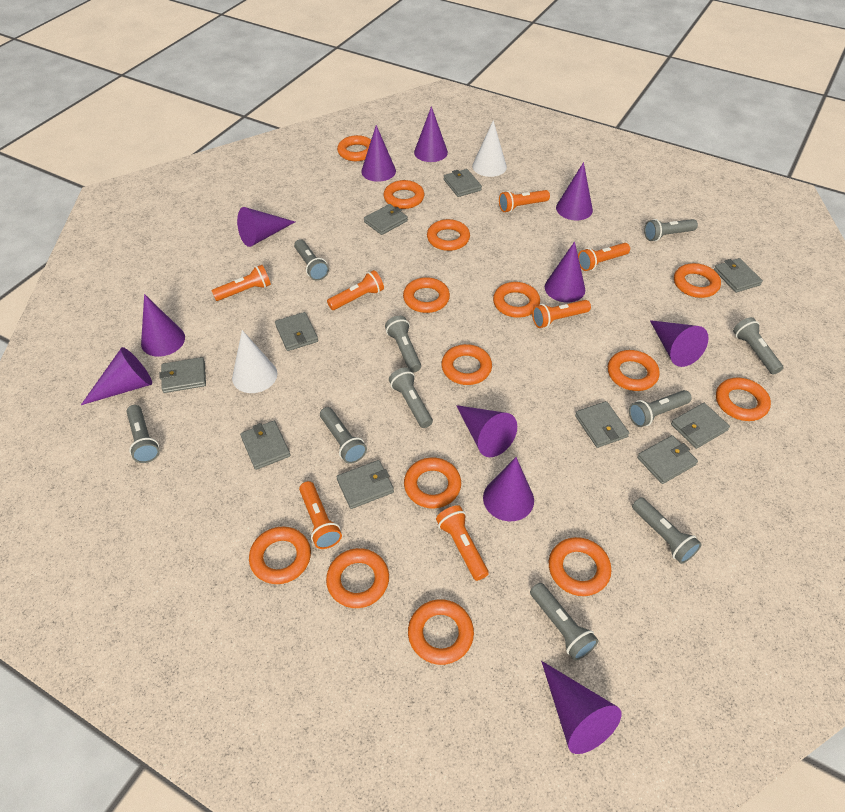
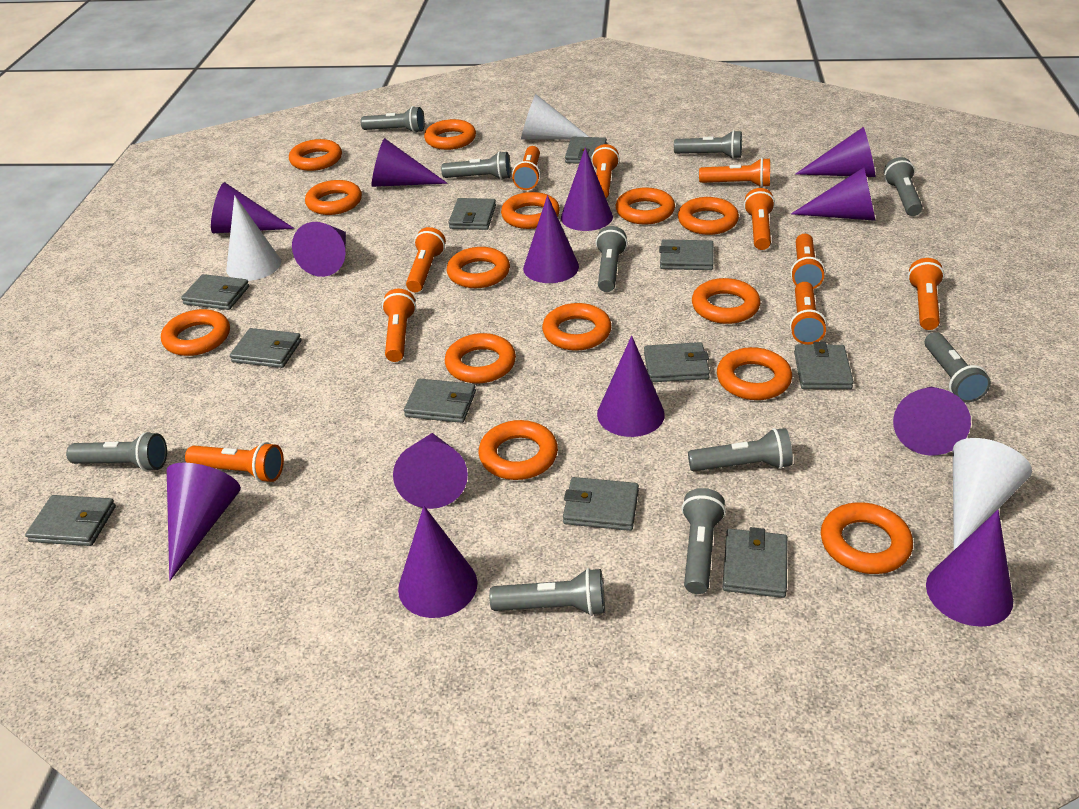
grey wallet: [160,357,206,393] [240,421,291,470] [275,312,318,351] [337,460,394,509] [364,204,408,235] [444,169,482,197] [575,401,629,448] [637,435,698,484] [671,403,730,449] [714,258,763,293] = 10 -> [25,495,116,546] [181,274,249,310] [230,328,302,368] [404,379,476,423] [448,198,496,230] [563,477,639,531] [565,137,607,164] [644,342,710,382] [659,239,714,270] [722,527,788,598] [794,342,854,389] = 11
orange flashlight: [212,265,271,301] [299,481,342,549] [327,270,384,310] [436,505,489,581] [499,190,550,212] [532,300,591,328] [578,243,630,271] = 7 -> [185,442,284,483] [382,289,416,362] [406,227,446,292] [512,146,541,190] [591,144,620,198] [699,158,770,188] [744,188,775,250] [790,234,825,289] [790,282,827,345] [908,258,944,330] = 10
purple cone: [81,347,152,405] [141,294,185,357] [237,207,295,247] [361,125,396,182] [414,106,448,162] [456,405,517,457] [483,457,534,521] [541,661,621,754] [545,241,585,302] [556,162,593,220] [650,320,709,367] = 11 -> [167,463,241,581] [211,182,294,233] [292,222,346,277] [372,138,448,187] [393,433,468,509] [398,506,477,618] [523,195,579,283] [561,147,613,231] [597,336,665,437] [791,167,876,221] [796,127,876,177] [893,387,971,455] [926,510,1013,627] = 13
white cone: [232,330,277,393] [472,120,507,177] = 2 -> [226,195,281,281] [521,94,589,139] [953,438,1032,550] = 3

